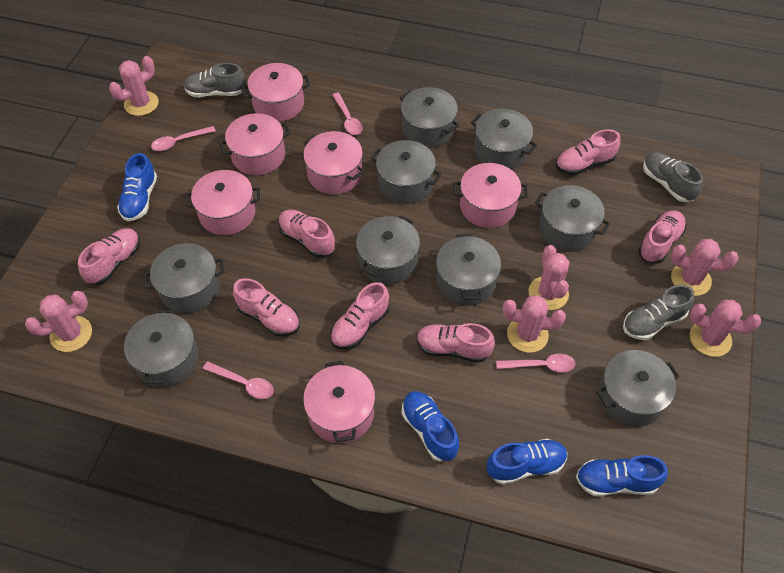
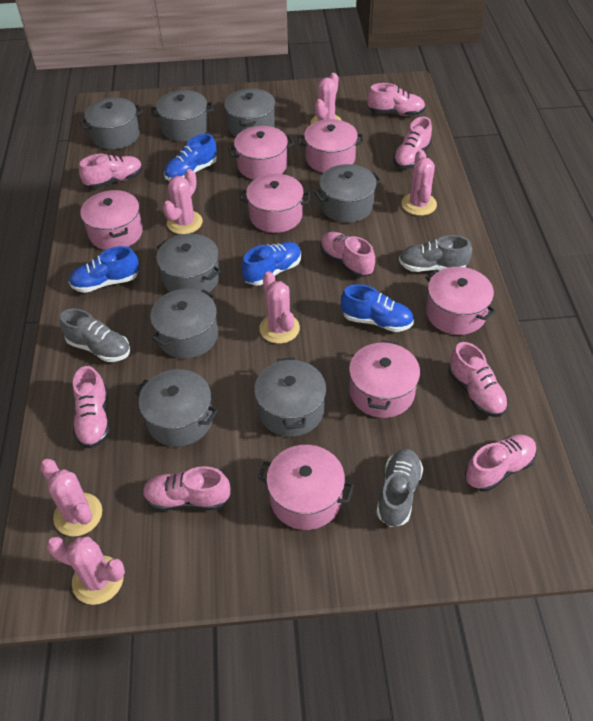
grey pot: [124,310,199,387] [144,243,225,313] [356,215,420,285] [371,140,441,204] [400,87,459,148] [436,234,501,306] [471,109,537,169] [535,185,610,252] [597,350,680,427] = 9 -> [80,98,143,149] [135,369,218,447] [150,289,218,359] [151,90,213,142] [156,234,221,292] [224,89,275,137] [254,357,326,437] [314,164,381,223] = 8
pink pot: [185,170,260,235] [219,113,291,175] [242,63,310,122] [303,131,364,194] [303,361,375,443] [454,163,528,228] = 6 -> [80,190,143,250] [228,126,294,180] [240,174,310,233] [258,445,354,530] [298,119,364,173] [349,340,420,418] [425,267,496,335] = 7
pink shoe: [78,228,140,285] [233,278,300,337] [278,209,335,258] [330,282,389,349] [416,323,495,363] [556,129,621,175] [638,210,686,263] = 7 -> [73,366,110,448] [79,154,142,189] [143,466,230,511] [320,232,375,277] [367,83,425,116] [393,117,432,169] [448,342,508,417] [465,435,537,492] = 8
pink spoon: [151,126,216,151] [203,361,274,399] [332,92,363,135] [496,353,575,373] = 4 -> none = 0

